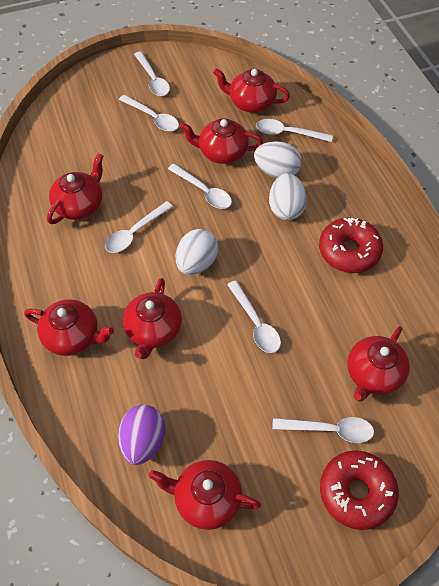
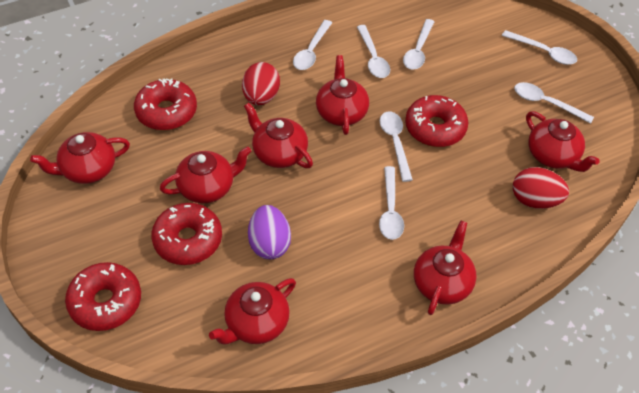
red donut: [319,217,383,273] [320,450,399,530] = 2 -> [65,262,141,331] [134,78,197,130] [151,203,222,265] [405,95,468,147] = 4
red egg: none = 0 -> [242,62,280,105] [513,167,569,209] = 2
white egg: [176,229,218,275] [254,141,302,178] [269,173,307,220] = 3 -> none = 0

